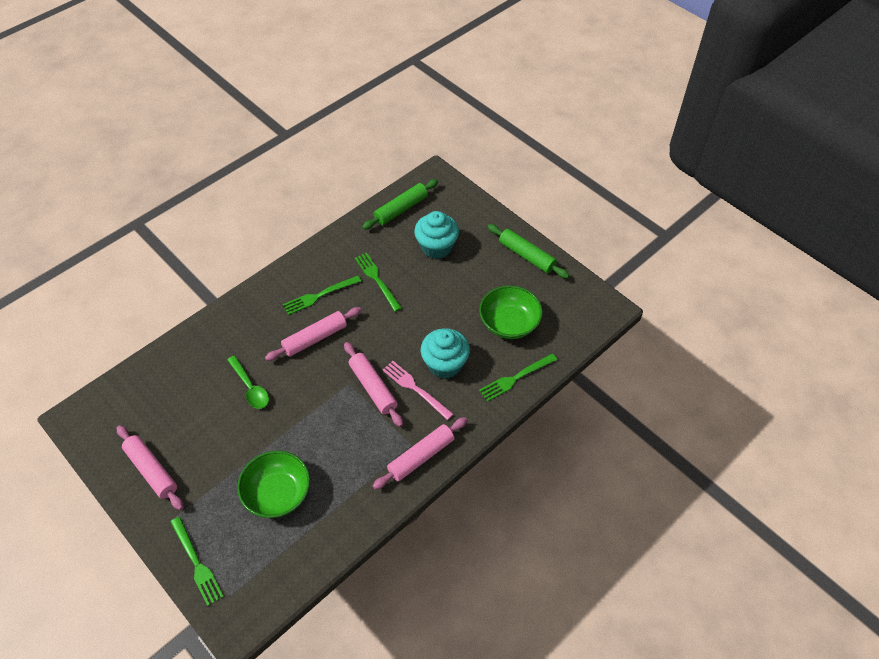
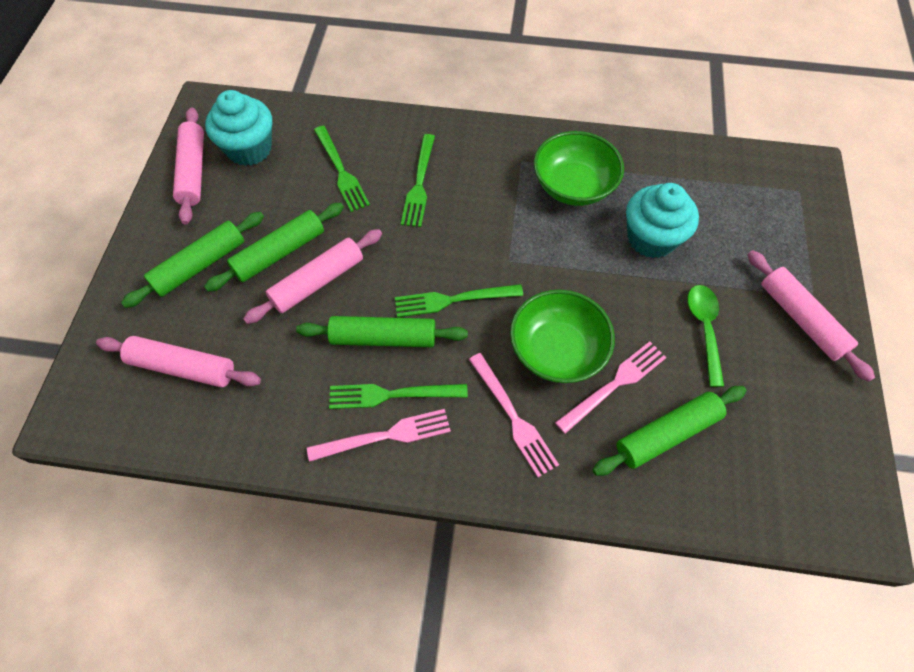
green rolling pin: [362,179,438,230] [488,224,570,279] = 2 -> [121,212,264,308] [204,203,344,292] [296,316,468,347] [593,386,746,476] = 4
pink fork: [382,361,453,420] = 1 -> [307,409,451,462] [469,353,559,477] [555,341,667,434] = 3

